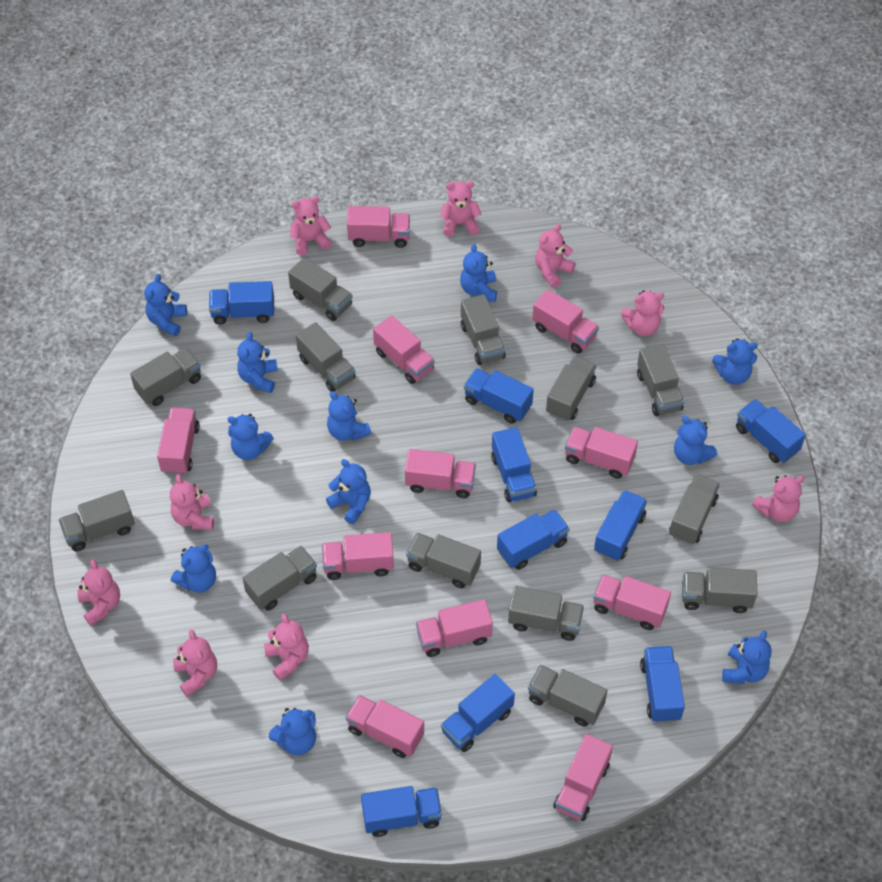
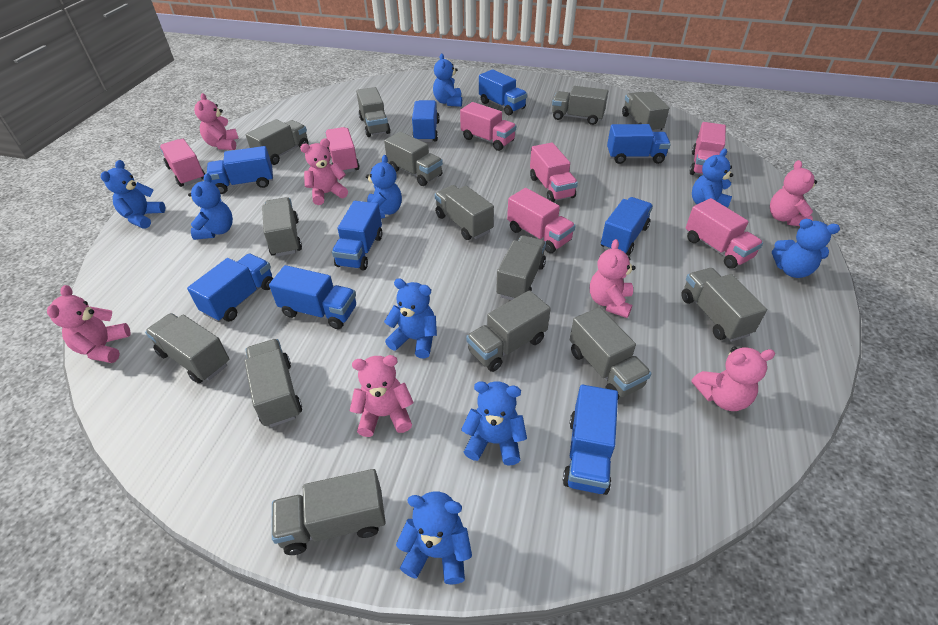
blue teddy bear: [144,274,187,336] [171,544,216,593] [227,414,274,460] [237,332,278,393] [269,708,316,755] [326,459,371,524] [327,391,371,441] [460,244,497,302] [674,416,717,465] [712,338,758,385] [722,631,772,684] = 11 -> [101,160,165,229] [188,173,233,240] [366,155,402,219] [384,278,437,358] [396,491,472,585] [433,54,462,107] [461,381,527,466] [692,149,733,207] [772,219,840,278] = 9
grey truck: [59,490,135,551] [130,348,201,406] [243,546,317,611] [288,258,353,321] [296,322,356,392] [406,533,481,588] [461,294,506,365] [508,586,584,641] [528,665,608,727] [546,355,596,421] [637,344,684,416] [669,474,720,545] [682,567,757,613] = 13 -> [145,313,229,383] [244,339,302,427] [246,119,309,165] [262,197,302,257] [272,469,386,555] [356,87,390,137] [384,132,443,186] [434,185,494,240] [466,290,551,372] [496,235,546,300] [552,86,608,125] [570,307,652,399] [622,92,669,132] [681,268,767,342] = 14
pink teddy bear: [77,560,120,626] [170,474,214,530] [173,630,217,696] [264,613,309,681] [290,196,332,255] [440,181,482,237] [535,224,576,288] [621,290,664,336] [752,475,805,522] = 9 -> [47,285,131,363] [194,93,239,150] [300,138,348,205] [350,355,414,437] [590,239,636,318] [691,347,775,411] [770,160,817,226] = 7
pink truck: [157,407,200,475] [322,532,394,580] [345,695,424,758] [347,206,410,248] [373,315,435,384] [405,449,476,498] [416,599,493,657] [532,289,599,354] [553,734,613,821] [565,427,638,479] [593,574,671,630] = 11 -> [160,139,205,187] [325,127,360,173] [460,102,516,151] [507,188,576,253] [530,143,578,202] [686,198,763,269] [690,122,726,175] = 7

